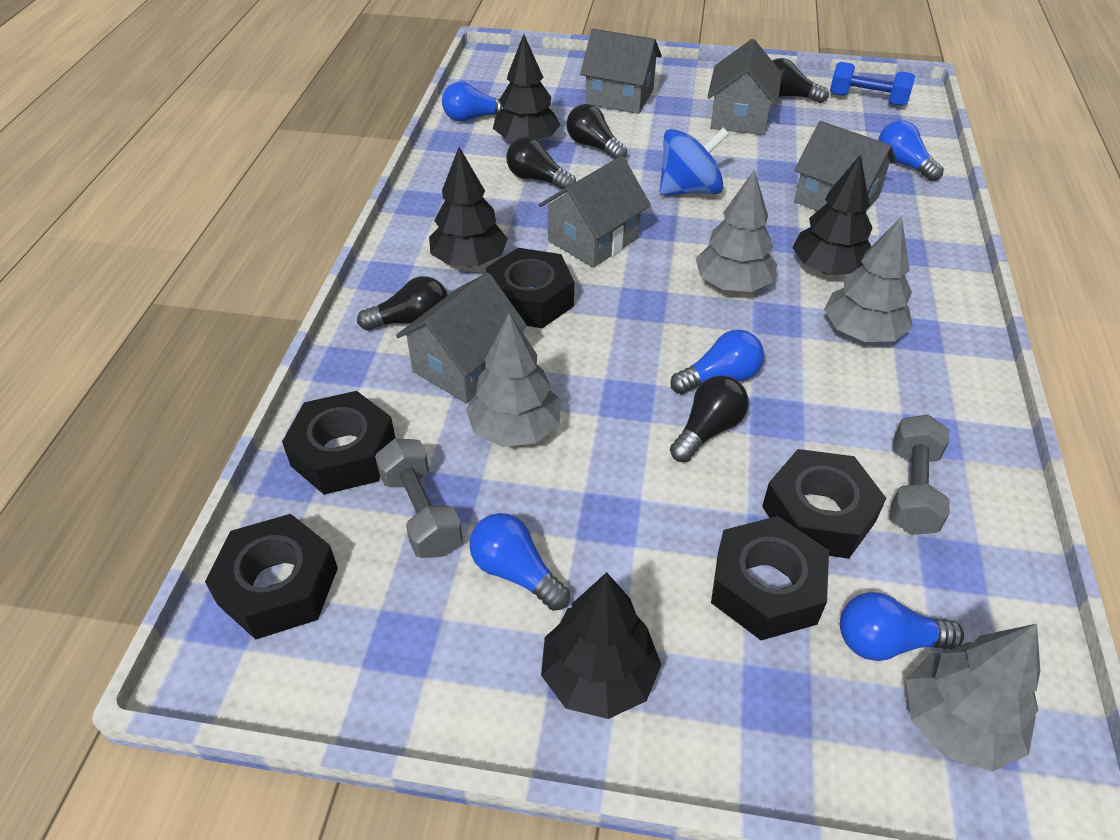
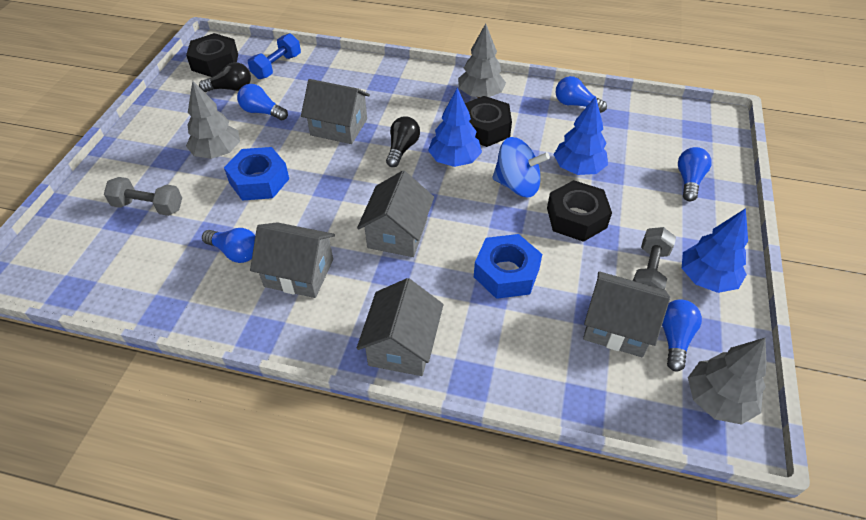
black light bulb: [357,276,448,330] [506,136,576,189] [566,104,627,160] [670,375,749,462] [772,58,829,103] = 5 -> [199,62,251,92] [386,116,420,167] = 2
black nut: [205,514,338,640] [282,391,395,495] [486,248,574,328] [711,516,829,640] [762,449,886,559] = 5 -> [186,33,238,77] [465,96,512,147] [547,180,612,242] = 3
black tree: [429,147,508,267] [493,34,560,140] [541,572,661,719] [792,154,872,275] = 4 -> none = 0
blue nut: none = 0 -> [224,147,289,201] [474,234,542,299] = 2
blue tree: none = 0 -> [428,88,482,167] [554,96,608,175] [682,208,748,293] = 3
grey tree: [466,313,561,447] [696,169,777,292] [824,216,913,342] [906,624,1040,772] = 4 -> [186,80,240,159] [458,24,506,98] [688,338,767,425] = 3

